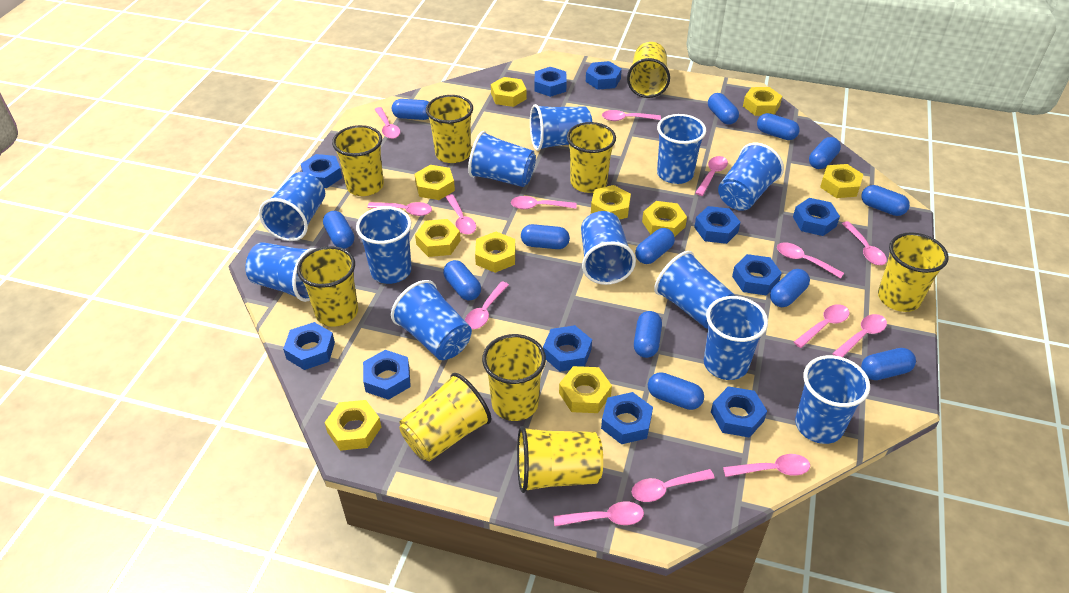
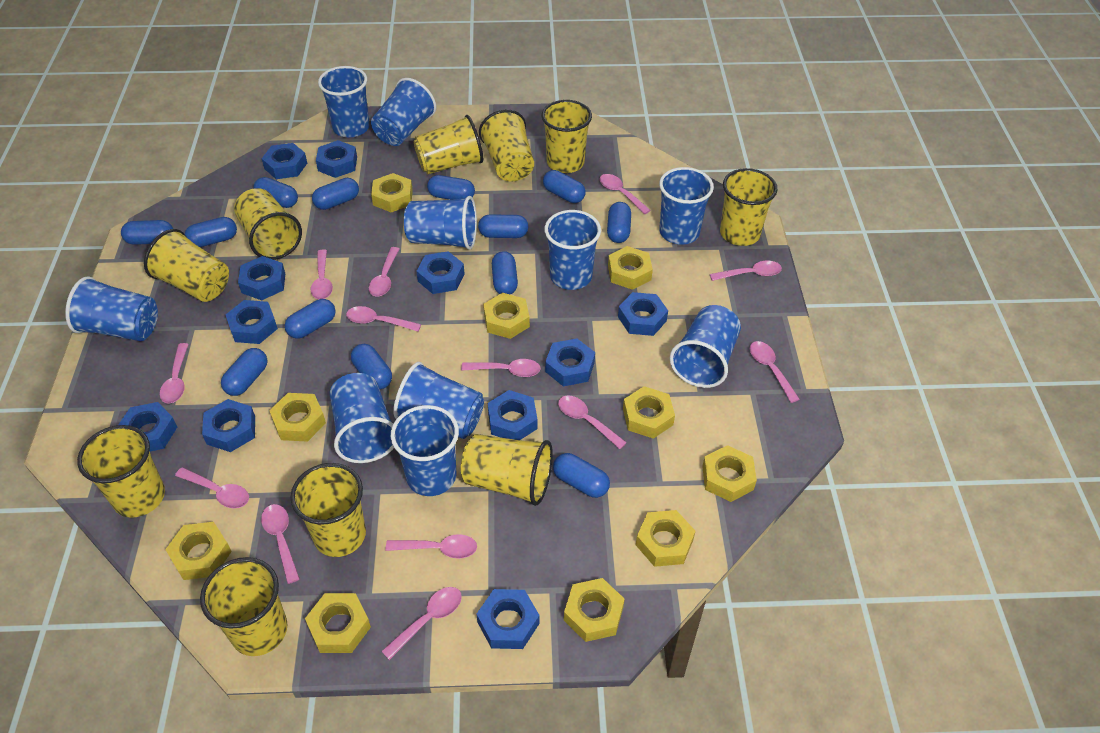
blue cup: [245,242,316,302] [259,172,325,241] [356,206,412,284] [391,280,472,360] [468,131,536,187] [530,104,592,151] [581,211,636,285] [654,251,735,328] [657,114,706,184] [704,296,768,380] [718,143,784,211] [795,355,870,444] = 12 -> [65,276,158,341] [318,66,369,137] [330,373,394,463] [371,78,436,146] [391,405,459,496] [393,362,484,439] [404,196,477,250] [544,210,601,290] [659,167,714,245] [670,305,741,388] = 10
pink spoon: [367,202,432,216] [374,107,400,139] [446,194,476,235] [465,281,509,329] [511,196,577,209] [554,502,644,526] [602,110,661,121] [631,469,715,502] [695,156,728,196] [723,454,810,477] [777,242,844,279] [794,304,849,348] [832,314,887,357] [842,221,887,265] = 14 -> [160,343,189,404] [175,467,249,508] [261,504,300,584] [310,249,333,299] [346,306,421,331] [369,247,399,297] [381,587,462,660] [385,534,477,559] [461,359,541,377] [558,396,627,449] [600,174,651,214] [710,260,782,281] [750,341,800,403] = 13
yellow cup: [297,246,358,327] [332,125,384,196] [399,373,491,461] [426,95,473,163] [482,334,546,421] [517,426,603,493] [567,122,616,193] [627,42,670,98] [878,232,949,312] = 9 -> [77,425,165,518] [144,229,229,302] [200,557,287,656] [234,188,302,260] [290,463,366,557] [414,115,483,174] [461,434,553,506] [479,110,534,181] [542,100,592,173] [720,168,777,246] = 10

